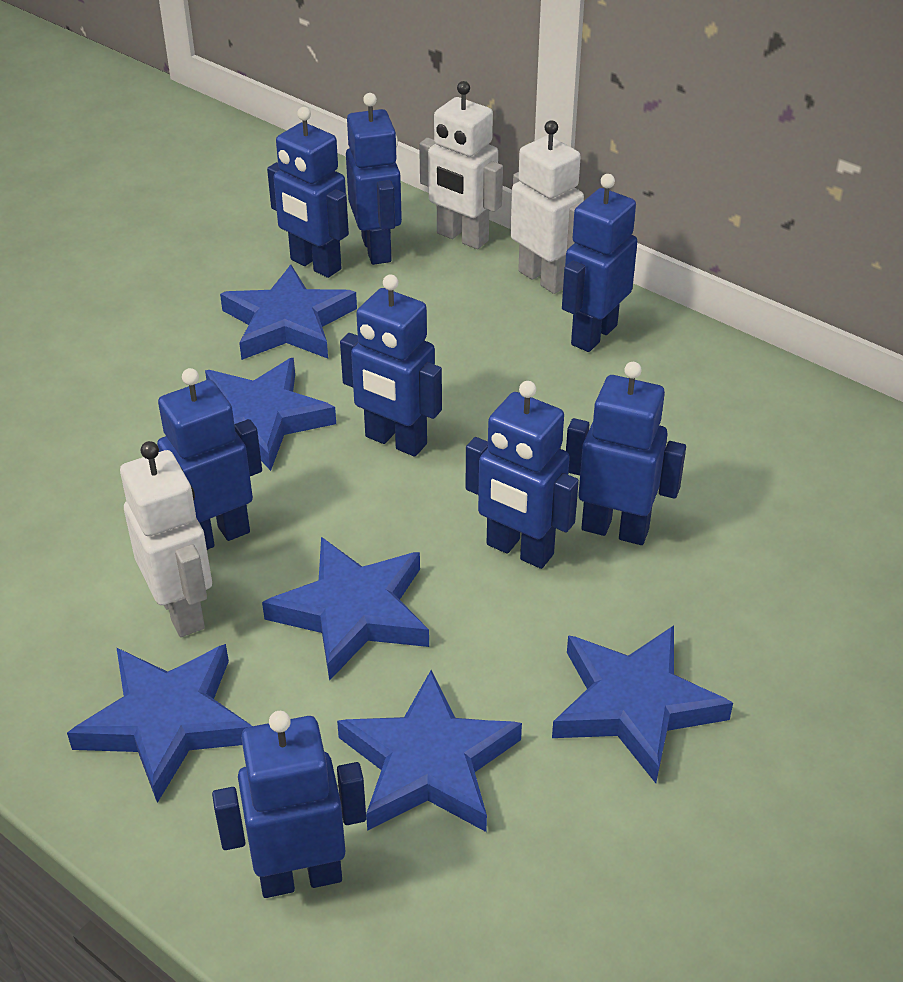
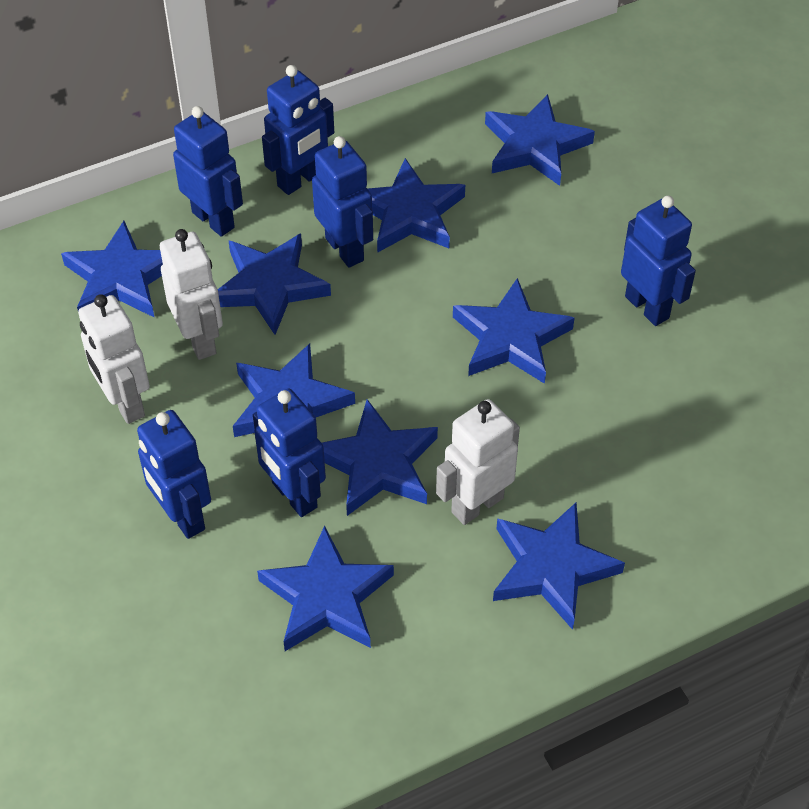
blue robot: [157,368,262,550] [212,711,366,898] [267,107,349,278] [340,274,442,457] [346,93,402,265] [465,381,579,569] [562,174,638,352] [566,362,686,545] = 8 -> [137,410,211,539] [173,106,243,237] [253,388,326,517] [262,65,334,195] [312,136,373,268] [621,196,696,326] = 6
blue star: [67,644,252,803] [205,358,336,471] [220,265,357,360] [262,537,429,681] [337,670,522,832] [552,626,733,783] = 6 -> [61,221,163,318] [218,234,331,335] [233,343,355,437] [257,525,394,651] [322,399,438,516] [368,158,465,253] [453,278,575,384] [485,94,595,186] [493,503,625,630] = 9

